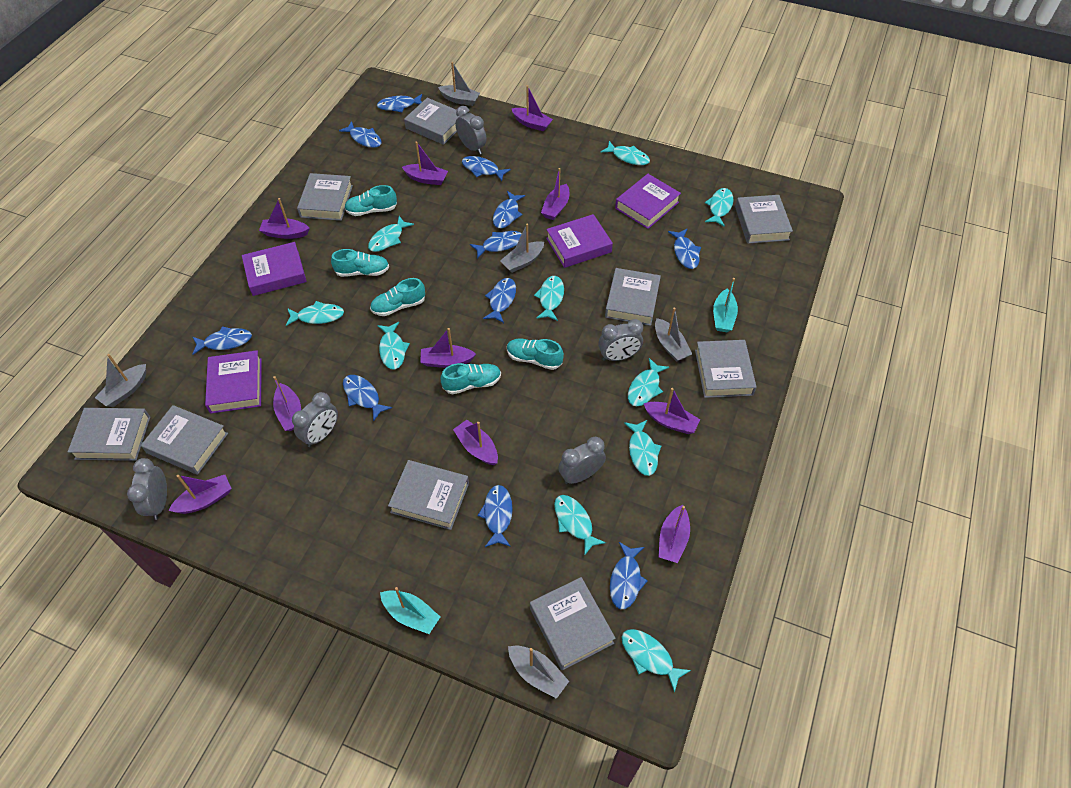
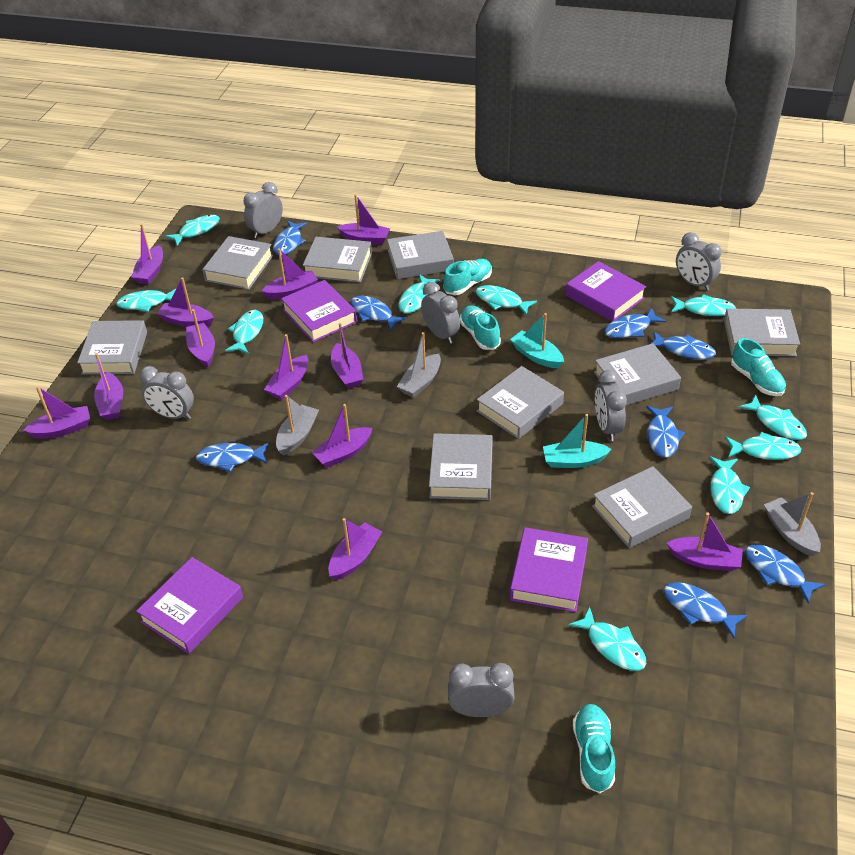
blue fish: [192,326,252,355] [339,121,382,148] [343,375,392,421] [377,94,422,112] [462,156,511,181] [470,231,522,259] [477,485,513,547] [483,278,516,323] [493,191,525,228] [610,542,648,609] [668,228,701,269] = 11 -> [196,443,269,472] [273,221,308,256] [351,296,407,330] [604,308,666,338] [646,406,685,458] [651,331,716,360] [664,582,748,638] [745,544,826,603] = 8
grey boat: [95,354,146,407] [438,62,480,106] [500,223,544,273] [508,646,569,699] [655,308,692,362] = 5 -> [276,395,319,456] [397,332,441,398] [764,492,821,556] = 3
grey clock: [127,458,167,520] [292,392,338,447] [456,106,487,154] [558,437,606,484] [598,319,643,361] = 5 -> [139,366,194,419] [244,182,283,238] [421,282,460,344] [448,663,515,717] [595,370,627,441] [676,232,722,291] = 6
purple boat: [169,475,232,514] [259,198,310,239] [273,376,301,431] [402,141,448,185] [420,328,476,368] [453,420,498,465] [512,85,553,132] [541,168,569,220] [644,388,700,434] [659,505,690,563] = 10 -> [23,386,90,439] [94,353,123,420] [131,224,163,284] [157,277,214,327] [186,309,215,367] [261,248,318,300] [264,334,308,400] [312,404,372,468] [328,518,382,580] [331,323,363,389] [337,194,390,245] [667,513,743,571] = 12
turquoise shoe: [331,249,389,277] [344,185,397,216] [370,278,425,316] [441,363,501,394] [507,339,564,370] = 5 -> [443,259,492,295] [460,305,501,350] [573,704,615,793] [731,338,786,396] = 4

